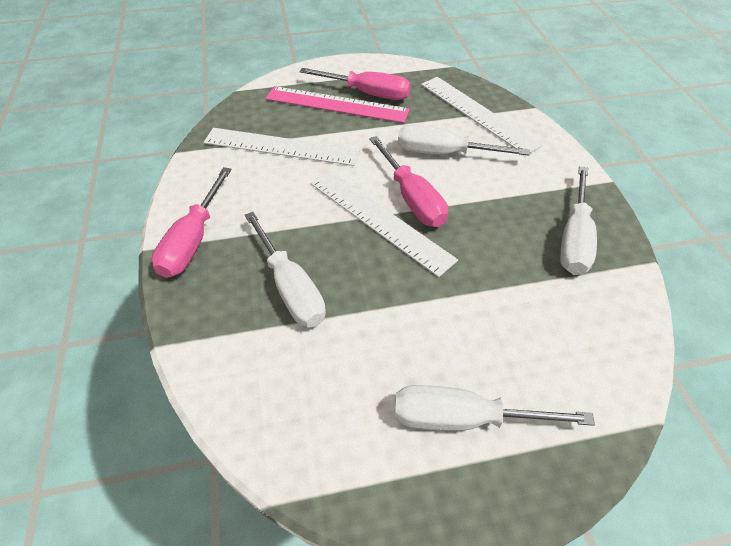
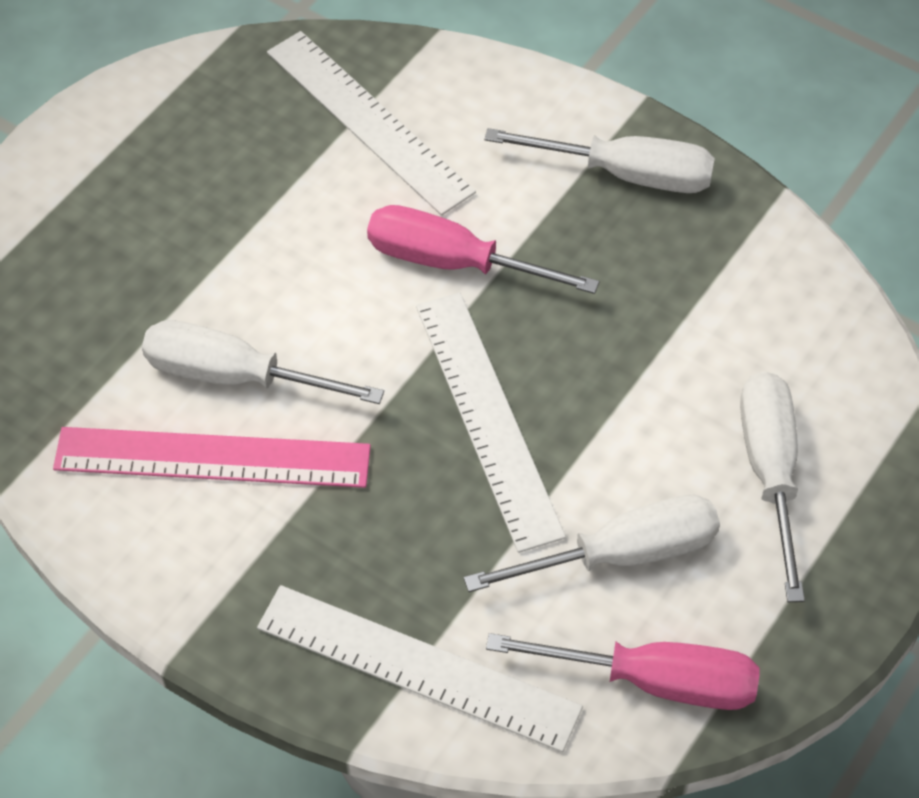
pink screwdriver: [152,167,232,278] [300,68,411,100] [369,136,448,227] = 3 -> [367,205,599,294] [486,633,760,710] = 2

